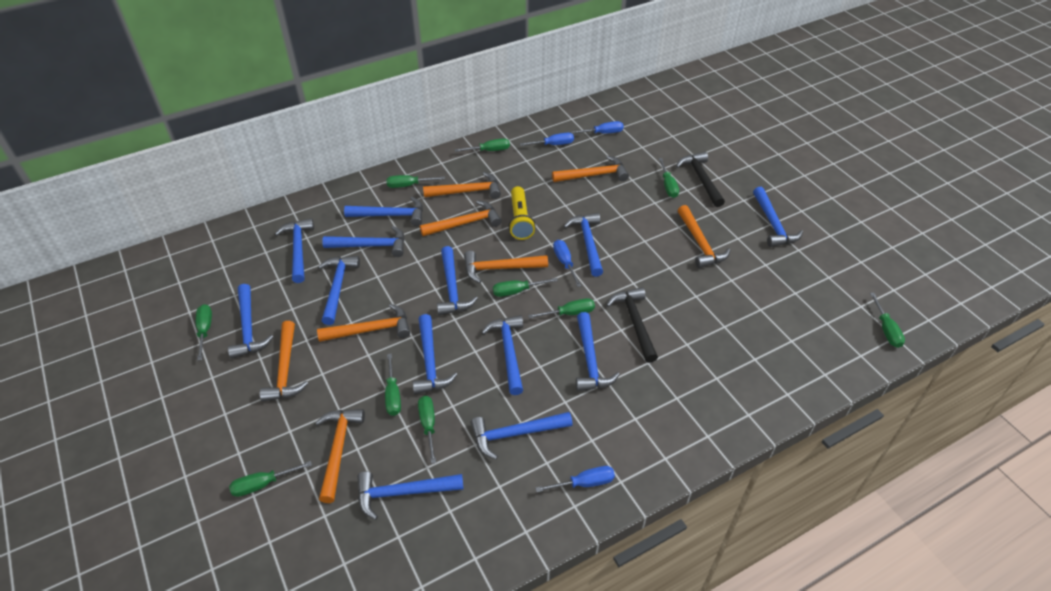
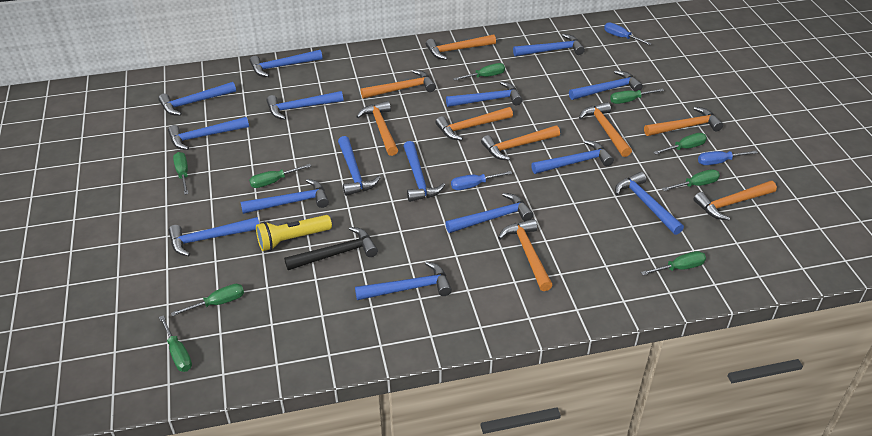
black hammer: [606,287,658,363] [676,152,725,207] = 2 -> [284,227,378,270] = 1
blue hammer: [228,284,273,359] [275,218,314,283] [318,256,360,325] [322,226,405,257] [344,197,423,226] [357,471,464,520] [413,314,458,394] [437,246,478,315] [470,412,573,459] [481,315,523,395] [563,213,603,277] [576,312,620,391] [753,187,803,247] = 13 -> [158,82,236,115] [168,117,249,150] [168,217,259,256] [241,179,329,214] [250,50,323,77] [266,91,343,119] [338,136,381,196] [355,261,452,300] [403,141,445,202] [445,193,534,233] [446,81,523,107] [513,34,585,56] [531,140,614,174] [569,70,643,100] [615,172,684,235] = 15
blue screwdriver: [520,133,574,146] [535,466,615,492] [553,240,581,287] [570,121,624,134] = 4 -> [451,171,512,190] [604,22,652,45] [698,151,758,165] = 3
green screwdriver: [196,304,212,361] [229,461,312,497] [385,354,401,416] [386,175,445,188] [418,396,436,464] [455,138,510,152] [493,278,558,297] [528,298,595,319] [658,158,679,198] [870,293,905,348] = 10 -> [159,315,192,372] [171,284,244,316] [173,152,189,195] [249,164,311,188] [453,63,505,81] [610,88,664,104] [641,251,706,275] [653,133,707,155] [662,169,720,191] = 9
orange hammer: [260,321,308,402] [315,409,365,503] [317,304,410,342] [420,200,502,236] [423,172,501,199] [464,251,548,283] [552,156,629,182] [678,205,731,268] = 8 -> [356,101,398,156] [361,70,436,99] [426,34,496,60] [435,107,513,141] [481,125,560,160] [498,219,553,291] [579,102,632,157] [644,107,723,136] [693,181,777,220] = 9

